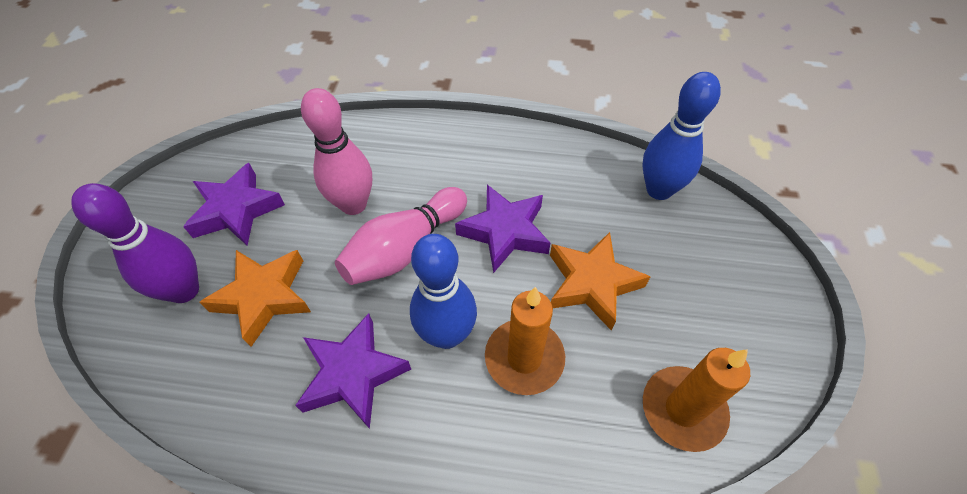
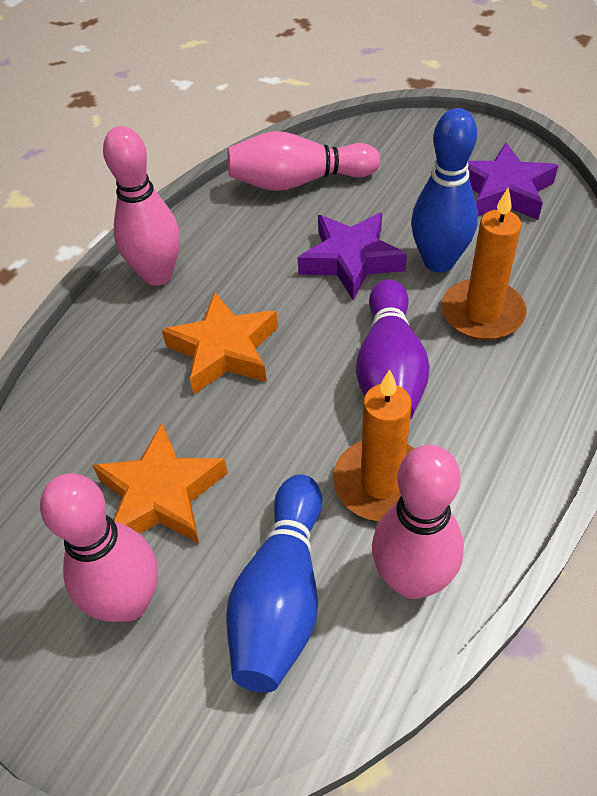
pink bowling pin: [301,88,372,215] [335,187,467,285] = 2 -> [40,473,158,622] [103,126,180,286] [228,131,380,191] [372,445,464,599] = 4
purple star: [183,163,285,245] [295,313,411,429] [455,185,550,273] = 3 -> [298,213,407,300] [468,143,558,220] = 2

